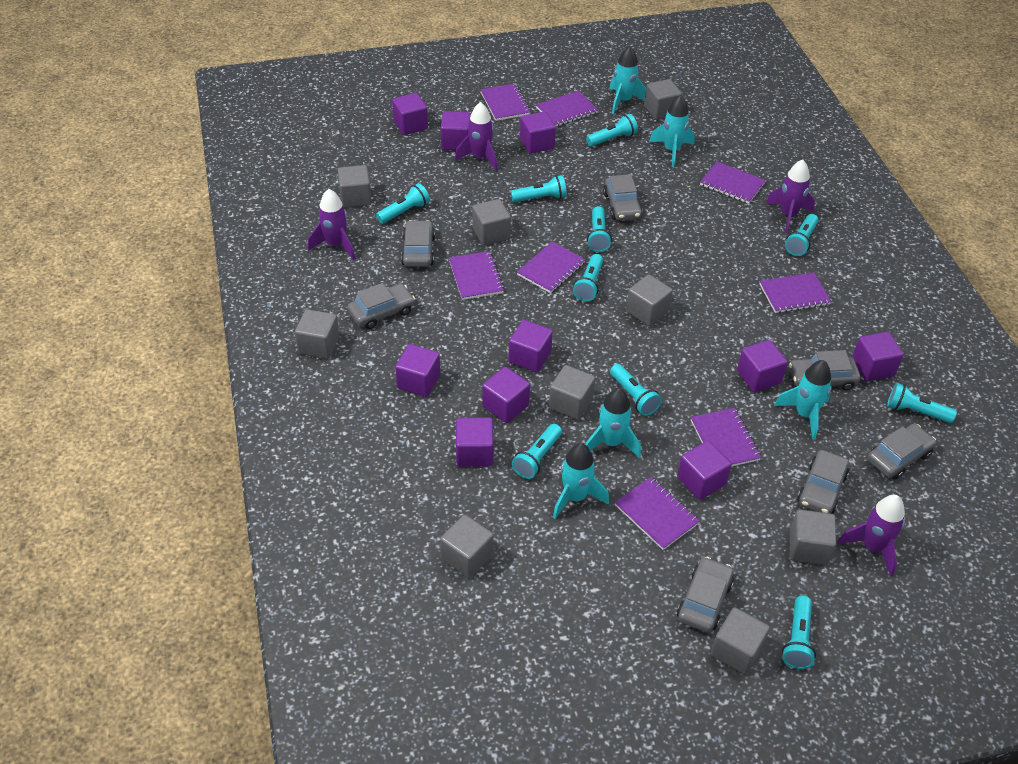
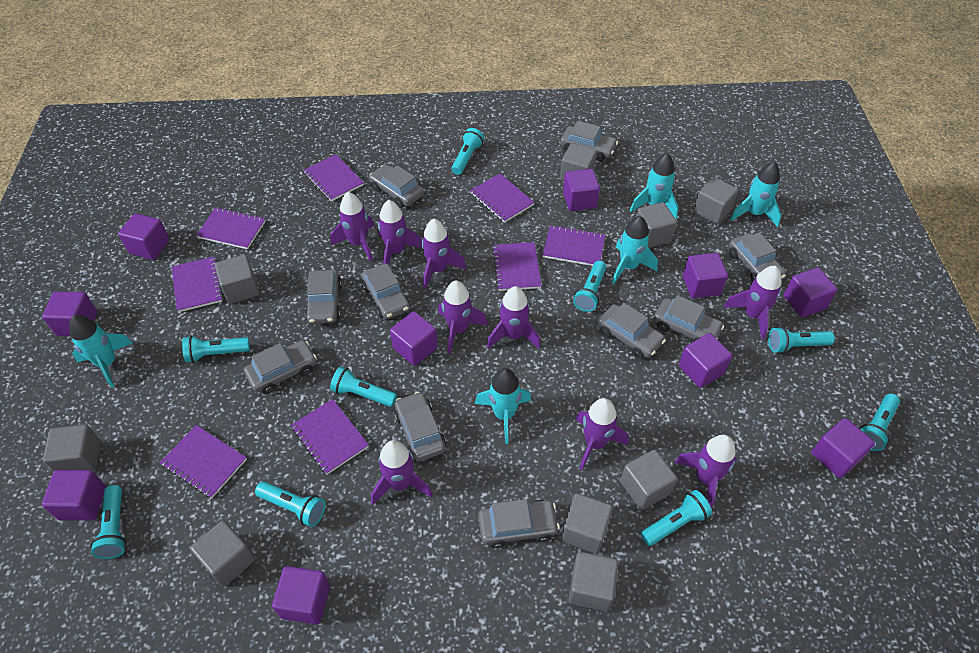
grey car: [347,283,415,329] [401,220,435,267] [603,174,643,221] [677,557,734,633] [789,350,861,390] [797,450,849,514] [867,424,936,480] = 7 -> [244,340,317,394] [305,270,342,324] [361,264,410,319] [369,164,424,208] [394,392,446,462] [478,499,560,548] [560,121,618,161] [597,303,666,359] [654,295,724,342] [729,232,786,282] = 10
purple rocket: [308,189,355,260] [455,102,498,171] [766,160,815,233] [838,495,905,576] = 4 -> [330,192,374,262] [371,440,432,505] [378,200,422,265] [421,219,467,290] [438,281,488,354] [487,286,541,349] [576,398,629,470] [674,435,737,509] [723,266,782,339] = 9
turquoise flashlight: [376,183,430,224] [511,175,567,202] [512,424,562,479] [573,254,603,302] [586,114,638,147] [587,206,612,252] [610,364,662,416] [782,596,816,669] [785,214,818,256] [887,383,957,423] = 10 -> [91,485,126,559] [182,336,250,363] [255,481,326,527] [330,366,397,407] [451,128,484,175] [573,261,606,312] [641,490,712,546] [768,327,835,354] [859,394,900,451] = 9

